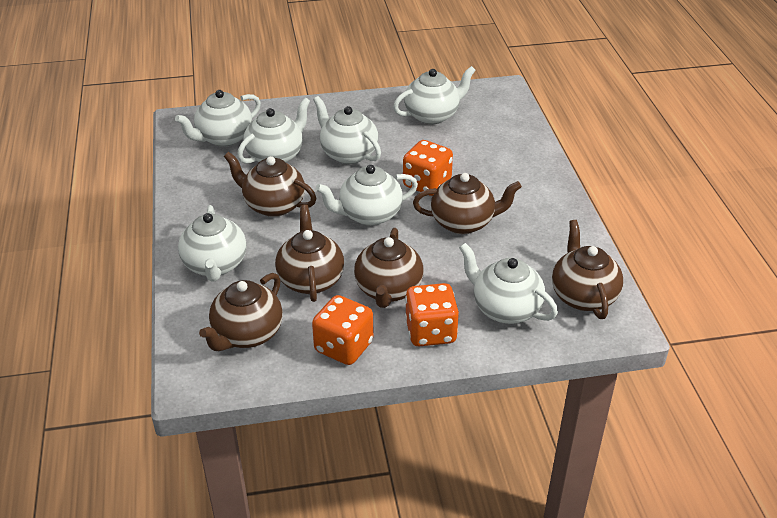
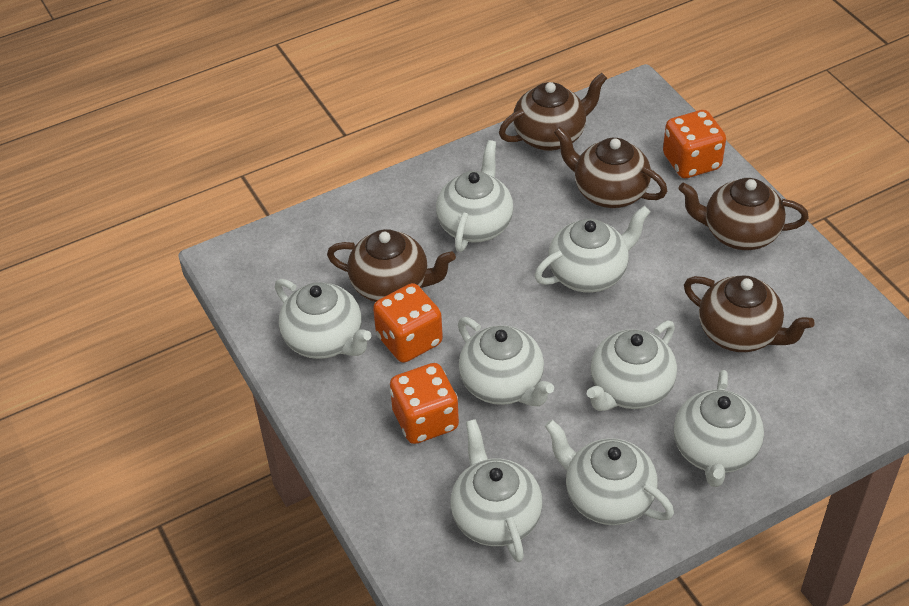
brown teapot: [199,273,283,351] [224,152,316,217] [275,205,344,302] [354,228,423,308] [413,173,522,234] [552,220,623,319] = 6 -> [327,229,456,302] [499,73,607,151] [554,127,667,208] [678,178,809,250] [684,275,815,352] = 5
white teapot: [175,90,261,147] [178,205,246,282] [237,98,310,164] [313,96,381,164] [316,165,418,226] [393,66,476,124] [459,243,558,324] = 7 -> [275,279,372,359] [436,140,513,252] [450,419,542,562] [458,317,554,406] [535,206,650,293] [545,420,674,525] [587,321,677,411] [674,370,764,487] = 8

